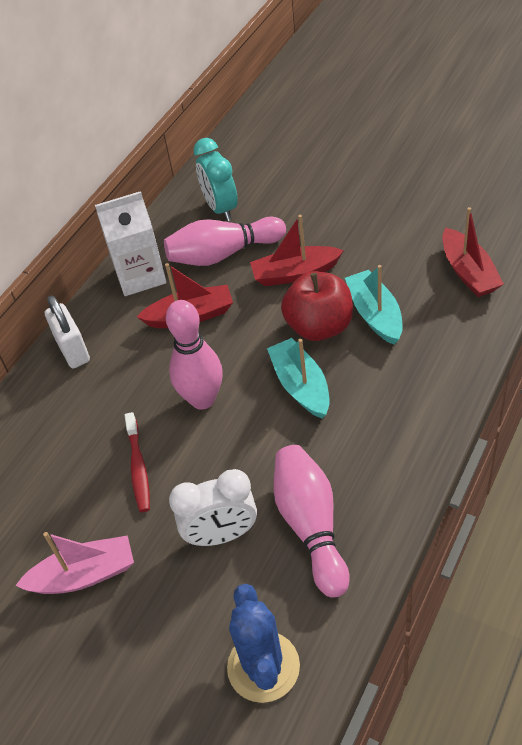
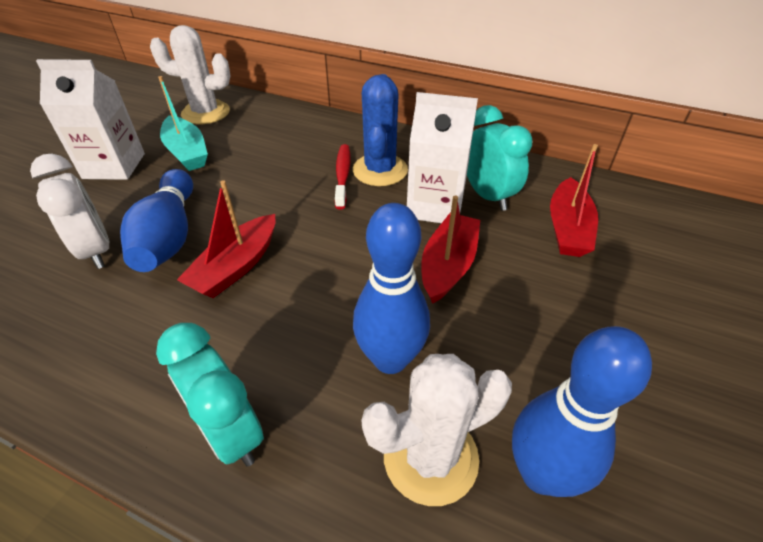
blue bowling pin: none = 0 -> [120,169,193,272] [353,203,430,374] [512,326,652,497] = 3
pink boat: [15,532,134,594] = 1 -> none = 0
pink bowling pin: [164,217,286,266] [166,300,223,409] [273,445,350,598] = 3 -> none = 0
red apple: [281,271,353,341] = 1 -> none = 0
turquoise boat: [267,338,330,419] [345,265,403,345] = 2 -> [158,76,208,171] = 1
turquoise clock: [193,138,238,221] = 1 -> [156,323,264,467] [467,105,533,211] = 2
white cactus: none = 0 -> [150,25,230,124] [361,354,512,506] = 2
white carton: [95,191,167,296] = 1 -> [36,59,145,180] [407,92,478,223] = 2
white padlock: [45,295,90,368] = 1 -> none = 0

